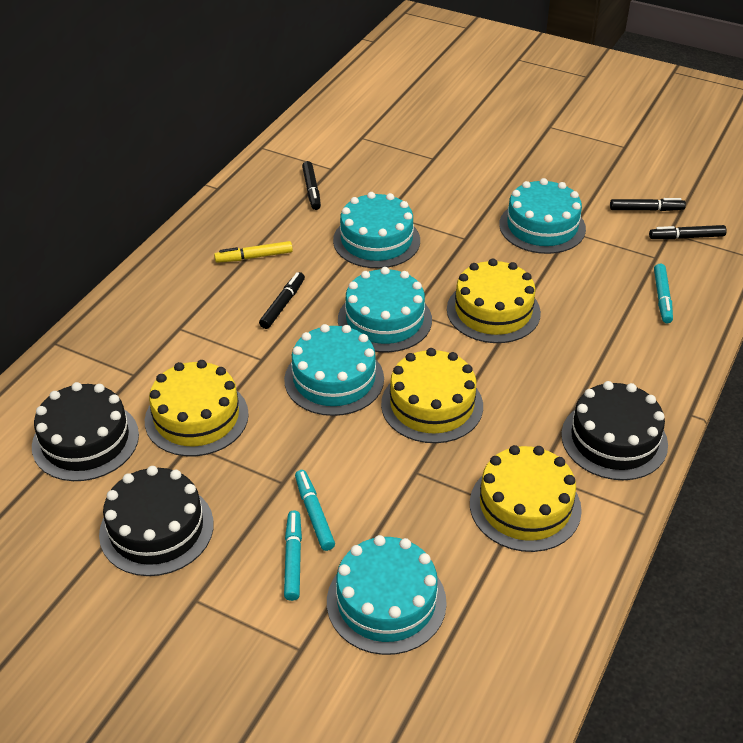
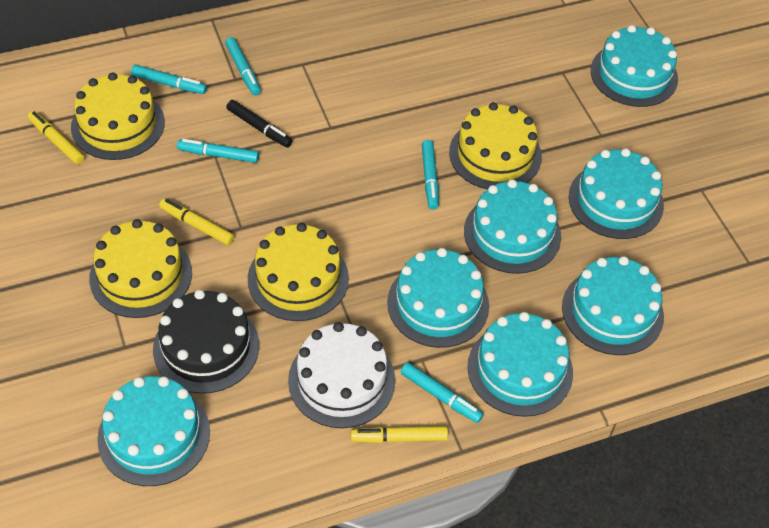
black cake: [32,382,139,481] [99,466,214,576] [561,381,668,480] = 3 -> [153,290,259,394] = 1
black marker: [259,272,305,329] [302,161,321,210] [610,198,686,211] [649,225,727,240] = 4 -> [226,100,292,148] = 1
turquoise cake: [284,324,384,416] [327,535,447,655] [333,192,420,268] [338,267,432,352] [499,178,586,254] = 5 -> [97,376,210,486] [387,248,489,348] [464,179,561,274] [467,312,573,417] [562,256,664,355] [569,148,664,239] [591,25,678,107] = 7
turquoise marker: [284,510,302,601] [295,470,335,551] [654,264,673,323] = 3 -> [131,65,207,94] [177,139,259,163] [225,37,261,96] [401,362,484,423] [422,140,439,209] = 5
white cake: none = 0 -> [288,322,395,428] = 1
yellow marker: [214,241,293,263] = 1 -> [28,111,85,164] [159,198,234,245] [351,426,448,443] = 3

